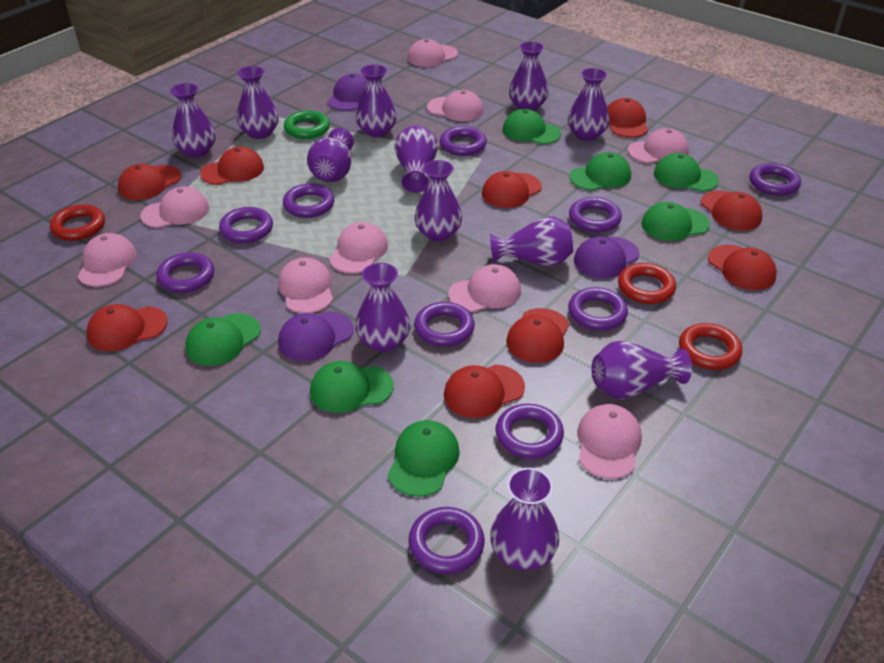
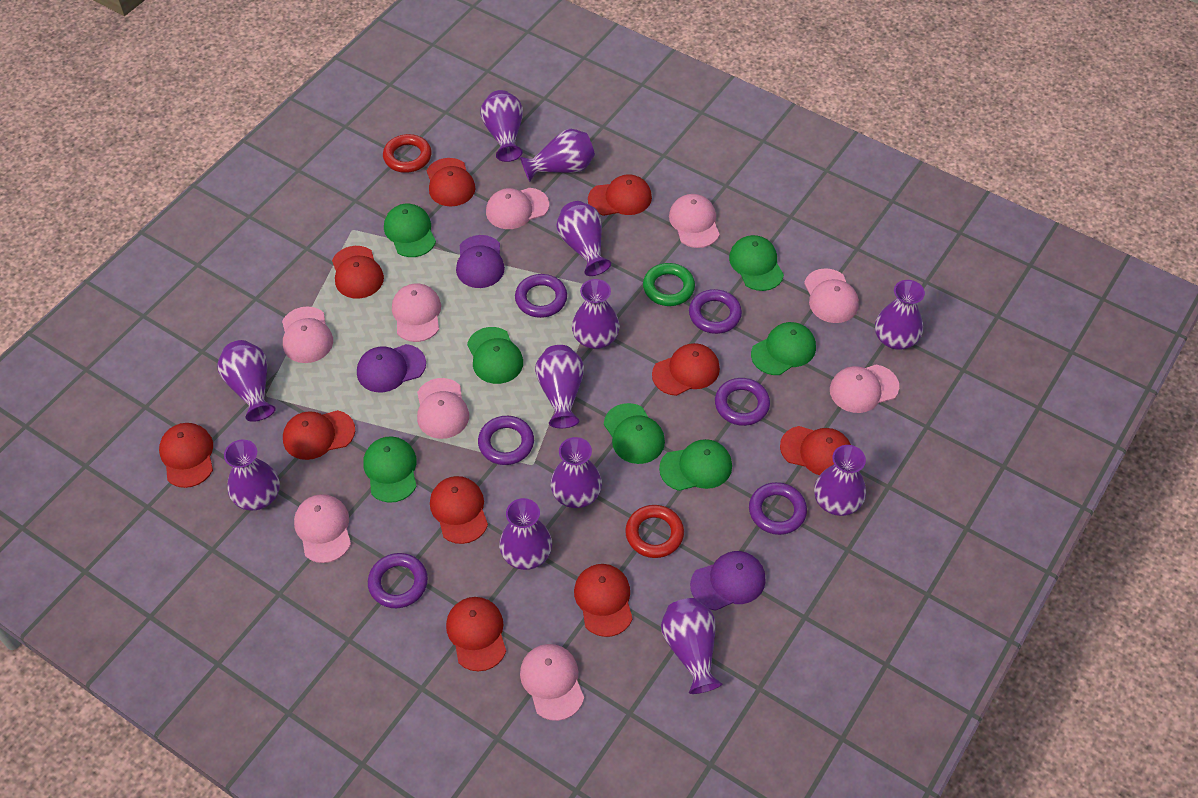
purple ring: [156,252,214,293] [219,207,273,243] [283,183,334,218] [408,507,485,574] [414,302,475,347] [440,126,487,156] [495,404,564,459] [568,287,628,331] [569,197,622,233] [749,163,801,196] = 10 -> [368,553,428,608] [478,416,534,465] [515,274,567,318] [689,289,742,334] [715,378,770,426] [749,482,807,535] = 6
red cap: [87,304,167,351] [118,164,181,200] [200,146,264,185] [444,364,525,418] [482,171,542,208] [506,308,569,363] [607,98,648,138] [701,190,762,230] [708,245,777,290] = 9 -> [159,423,213,488] [283,410,355,460] [332,246,384,299] [427,158,476,206] [430,476,488,544] [446,597,506,671] [574,564,633,637] [588,174,652,216] [652,343,720,396] [780,426,851,475] = 10
red ring: [50,204,105,241] [618,263,676,304] [679,323,742,370] = 3 -> [383,134,432,173] [625,505,684,558] = 2

